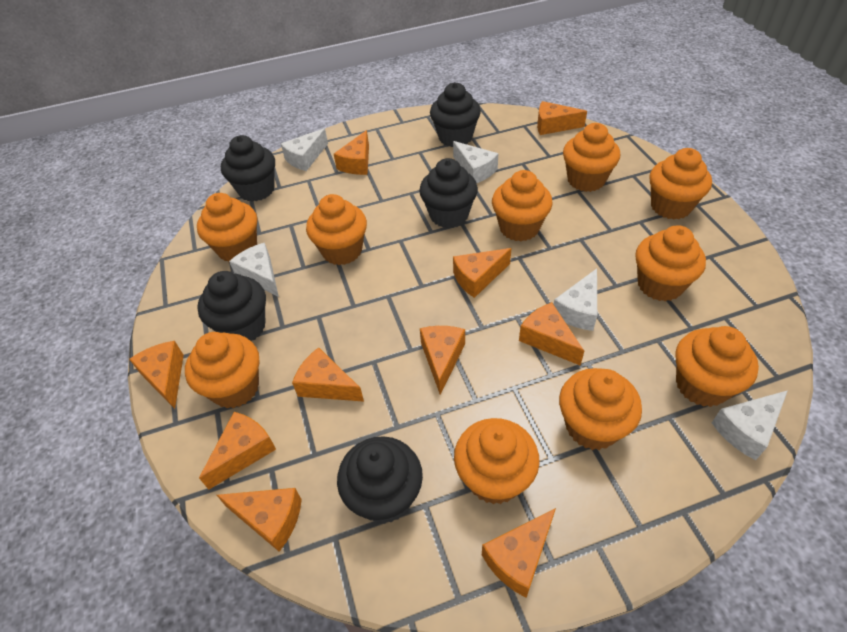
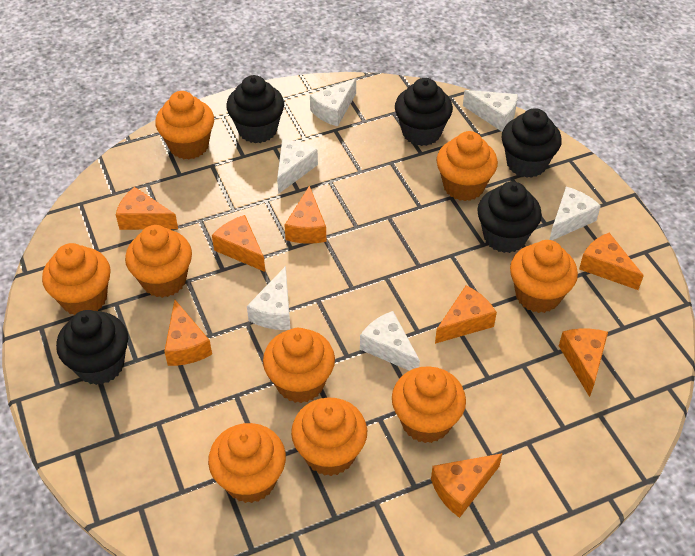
orange cheese: [129,341,184,409] [199,412,276,490] [217,488,302,551] [292,347,364,402] [334,130,369,175] [420,326,465,395] [453,248,512,298] [482,508,556,598] [519,302,584,366] [537,101,587,135] = 10 -> [116,187,178,230] [164,300,212,366] [212,215,265,272] [284,185,326,244] [431,453,503,518] [435,286,497,344] [559,328,608,397] [579,233,644,290] = 8
orange cupcake: [185,332,259,408] [197,193,257,262] [306,194,367,265] [454,418,540,504] [492,170,553,241] [559,368,642,450] [563,123,620,192] [635,225,706,301] [649,148,712,220] [676,326,759,407] = 10 -> [42,243,111,315] [125,225,192,298] [155,91,214,159] [208,423,286,503] [263,328,335,403] [291,398,367,476] [392,366,466,443] [436,131,498,201] [510,240,578,313] = 9
white cheese: [229,243,279,297] [281,128,328,171] [453,141,498,183] [554,269,597,331] [712,390,788,460] = 5 -> [247,266,290,330] [277,139,318,194] [310,78,356,126] [360,311,420,371] [463,90,518,132] [549,187,601,240] = 6

